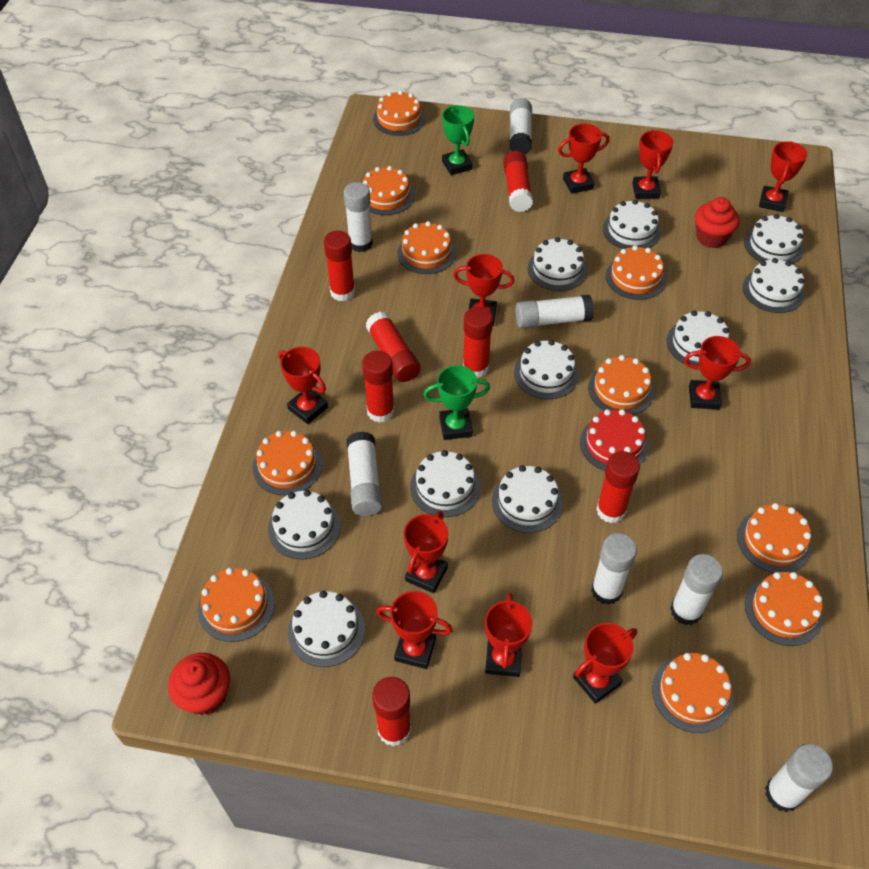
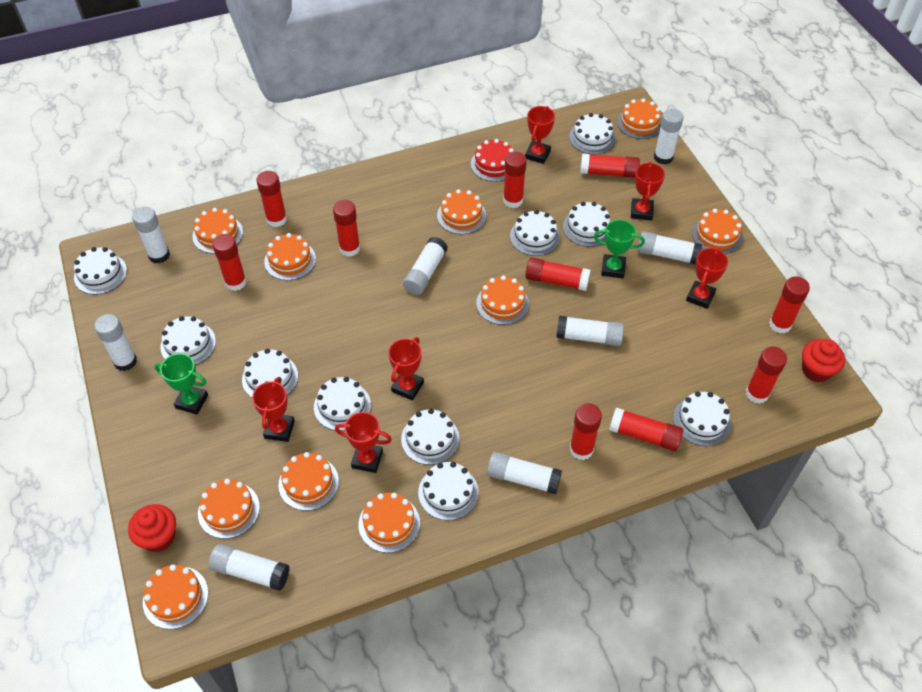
red glue stick: [324,231,355,301] [362,351,394,423] [366,312,421,382] [372,677,411,746] [463,307,493,378] [503,151,533,212] [596,451,640,523] = 7 -> [212,234,247,291] [257,171,287,227] [333,200,360,257] [503,152,527,208] [525,257,591,291] [570,403,602,460] [580,153,640,178] [609,407,683,451] [746,347,787,404] [769,276,810,333] = 10
red trophy: [279,347,328,424] [376,591,453,669] [403,511,448,593] [453,254,514,327] [485,593,532,677] [558,124,610,194] [573,623,637,704] [632,130,673,199] [684,336,751,409] [759,141,807,212] = 10 -> [252,378,295,442] [335,412,392,473] [388,337,424,401] [525,106,555,164] [631,161,665,221] [686,248,728,309] = 6
white glue stick: [344,182,373,252] [347,431,382,516] [510,98,532,154] [516,295,594,328] [591,533,637,605] [670,554,723,625] [765,744,833,812] = 7 -> [94,314,137,371] [132,207,170,264] [209,544,290,591] [403,237,448,295] [487,452,562,494] [556,316,624,346] [637,231,702,265] [654,109,684,165] = 8

